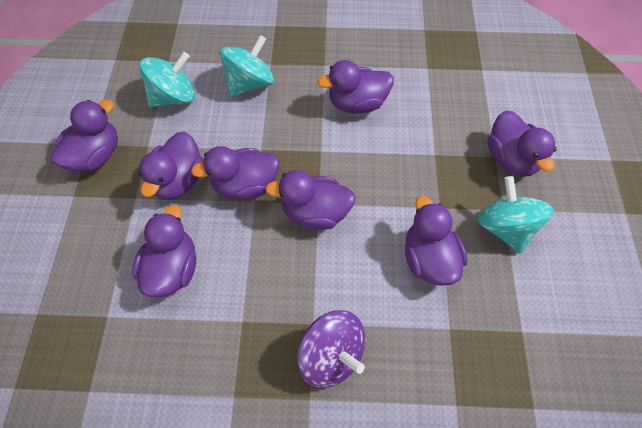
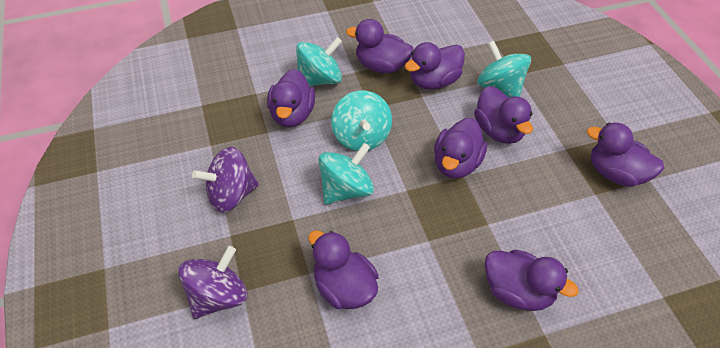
purple spinning top: [297,310,365,388] = 1 -> [178,246,248,319] [192,147,259,213] = 2
turquoise spinning top: [139,52,195,107] [220,35,274,97] [477,176,554,253] = 3 -> [296,37,342,86] [318,143,374,205] [331,91,392,151] [477,40,531,97] = 4

